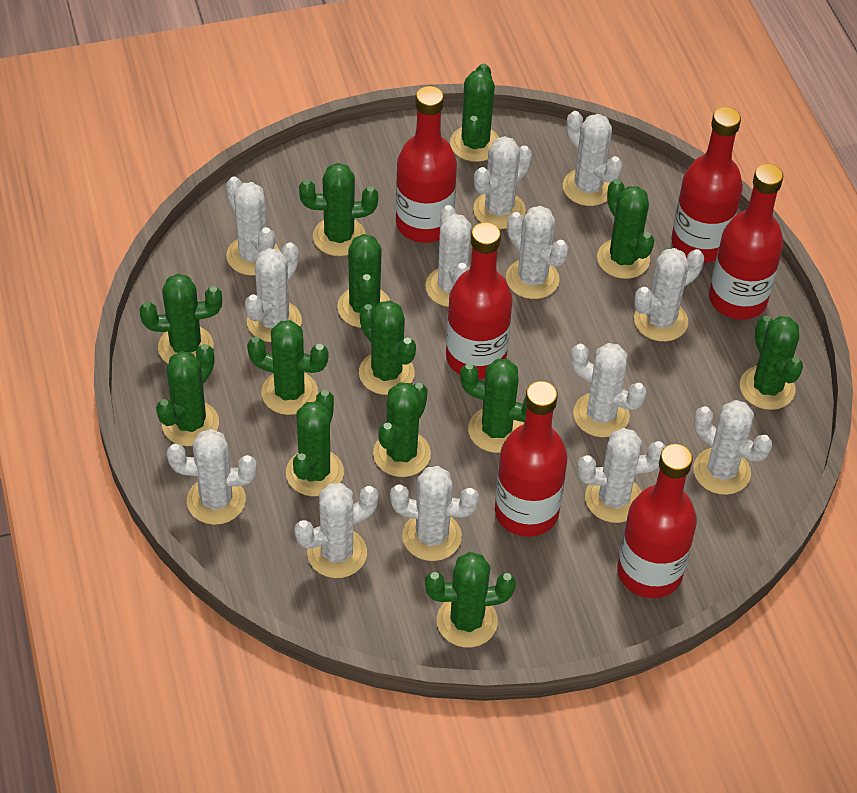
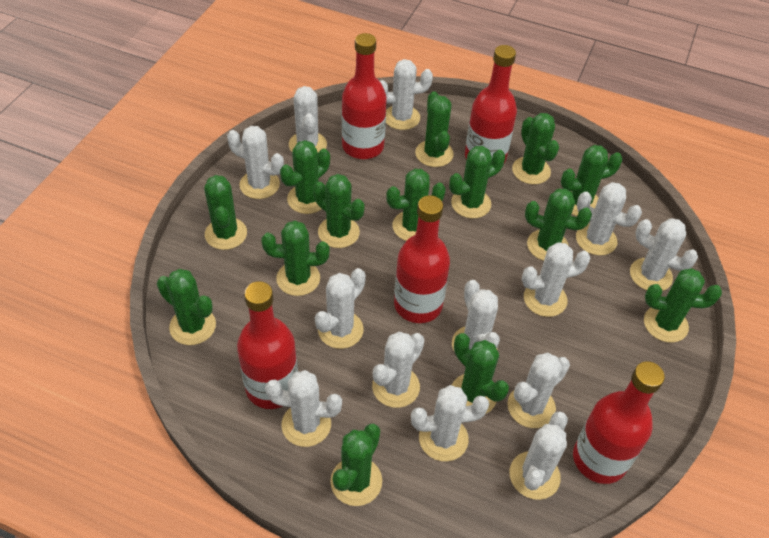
green cactus: [140,274,222,364] [156,344,219,446] [247,320,328,415] [286,390,344,496] [299,163,378,256] [337,234,391,328] [359,301,416,395] [373,382,431,477] [425,552,516,647] [450,63,499,162] [460,359,527,453] [597,179,654,279] [740,316,803,410] = 13 -> [157,269,216,345] [204,175,247,250] [261,221,329,296] [280,140,330,214] [313,174,365,248] [330,424,382,506] [386,169,446,241] [415,91,454,167] [449,146,505,218] [452,333,509,414] [512,113,559,185] [525,189,592,261] [561,145,622,216] [644,268,722,343] = 14
red bottle: [396,86,457,243] [446,222,512,379] [495,381,567,537] [617,444,697,598] [671,107,743,263] [709,164,783,320] = 6 -> [237,281,298,409] [342,33,387,159] [394,195,450,323] [465,45,517,163] [573,361,665,484] = 5

